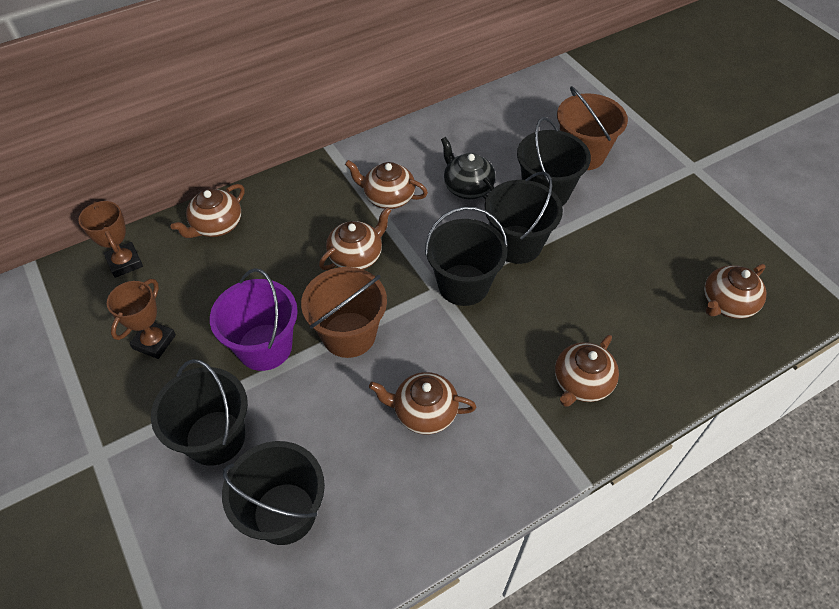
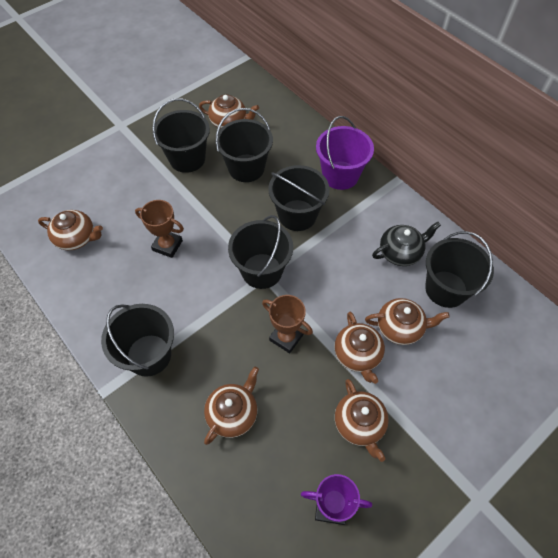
black bucket: [151,359,248,466] [222,441,325,545] [425,207,508,306] [485,171,563,264] [517,117,591,206] = 5 -> [101,304,174,377] [152,99,210,173] [216,108,273,182] [228,215,293,289] [268,165,330,231] [425,231,494,308] = 6
brown bucket: [301,267,387,358] [557,86,628,170] = 2 -> none = 0
purple trophy: none = 0 -> [301,474,372,525] = 1

